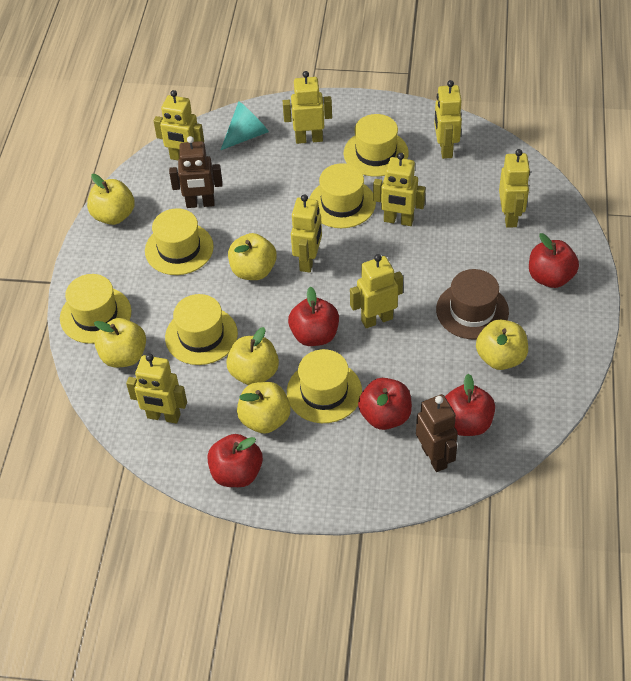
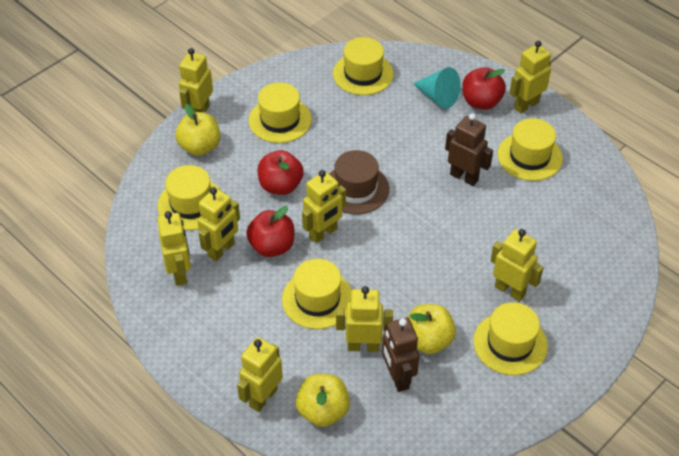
red apple: [207,434,263,487] [288,287,339,346] [358,378,412,430] [445,374,495,436] [529,233,579,288] = 5 -> [246,206,294,257] [258,150,304,195] [462,67,506,110] = 3
yellow apple: [87,174,135,225] [94,318,146,368] [226,327,279,385] [228,233,277,280] [237,382,291,434] [476,319,528,370] = 6 -> [175,104,221,156] [296,374,350,427] [408,304,456,354] = 3

